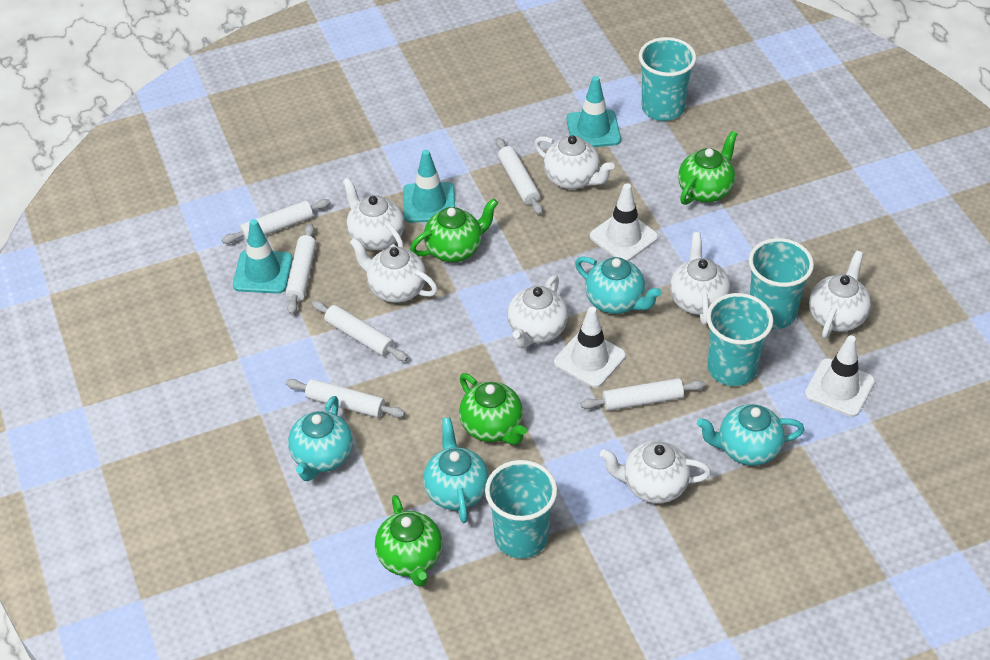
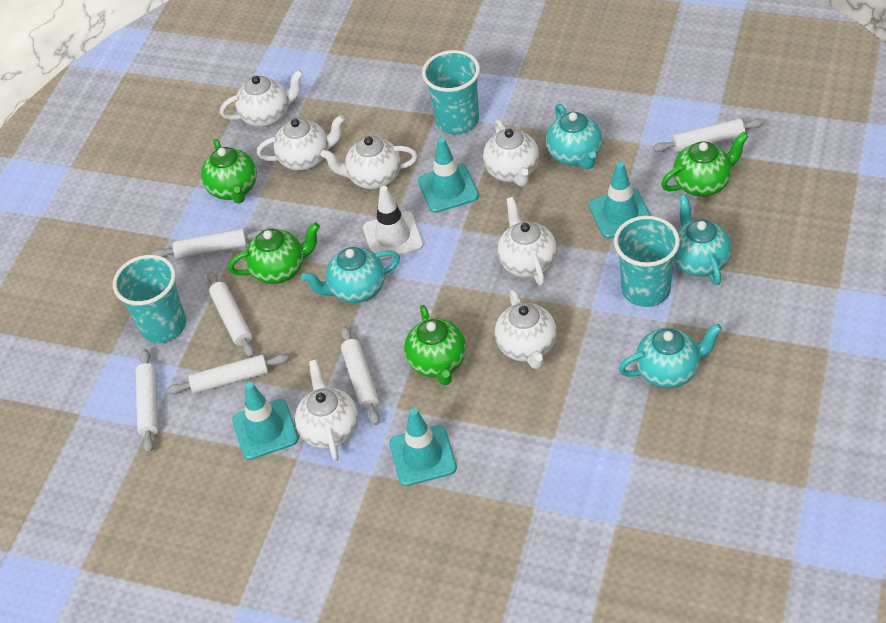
turquoise cup: [485,460,557,559] [639,37,696,121] [706,293,773,386] [749,238,814,329] = 4 -> [113,255,186,343] [422,50,480,134] [614,216,680,307] = 3
turquoise traffic cone: [233,219,293,294] [403,150,455,223] [566,76,621,147] = 3 -> [232,382,298,460] [389,408,457,486] [418,137,479,213] [589,162,651,239] = 4
white traffic cone: [554,307,626,388] [590,183,658,261] [805,335,875,417] = 3 -> [363,186,423,261] = 1

